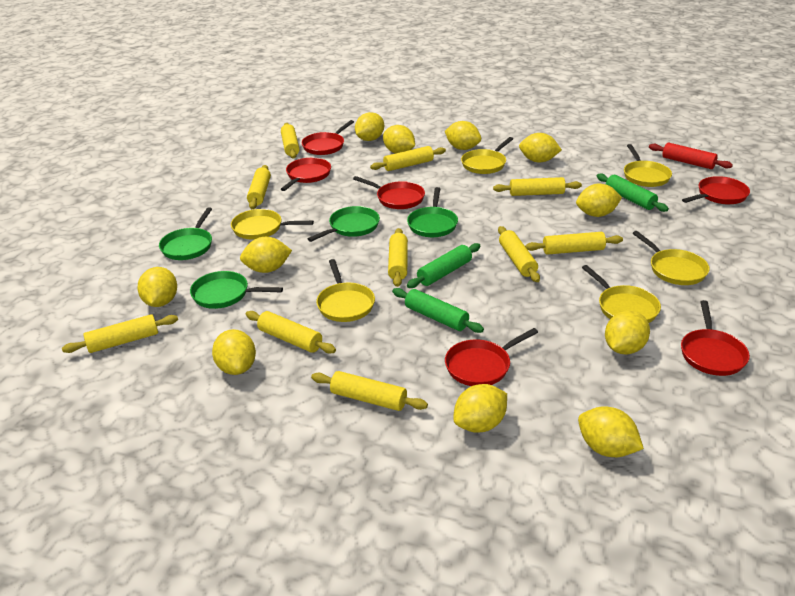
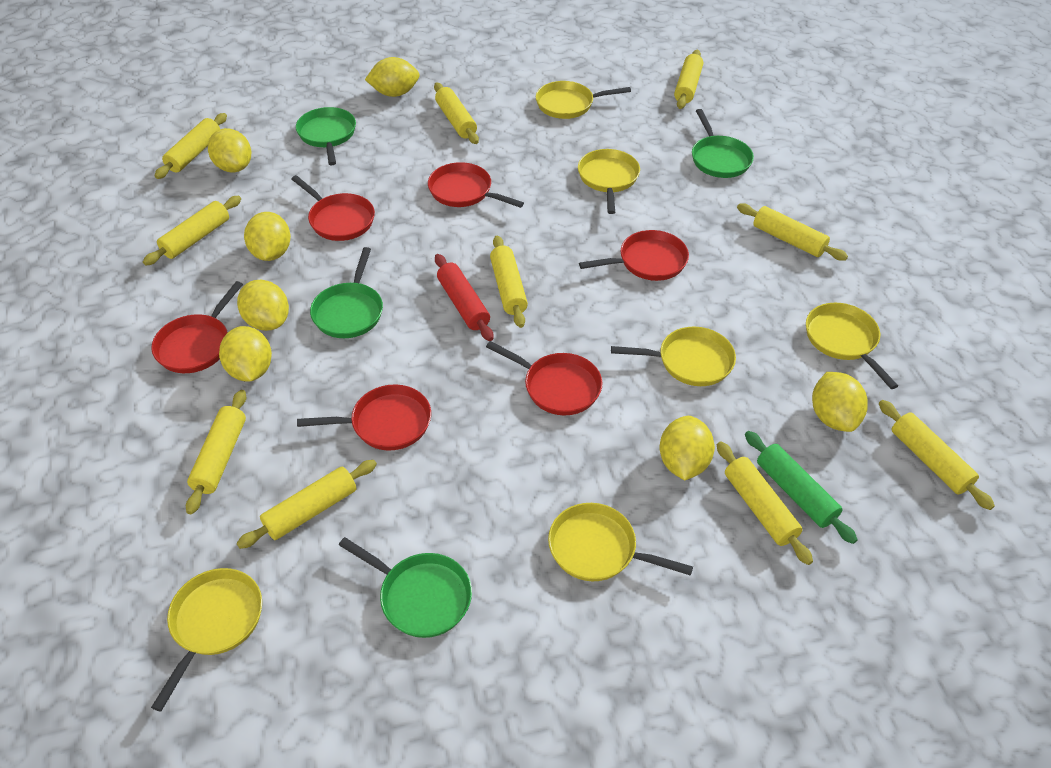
green rolling pin: [392,288,484,333] [407,243,480,288] [597,174,669,212] = 3 -> [745,431,858,544] = 1
yellow lemon: [137,267,177,307] [212,329,256,375] [240,237,292,273] [355,112,384,141] [383,125,415,154] [445,121,481,150] [453,384,507,432] [519,133,562,163] [576,184,622,217] [578,406,644,457] [605,311,650,354] = 11 -> [208,128,251,172] [219,326,272,381] [237,280,289,331] [244,212,291,261] [365,57,420,97] [660,416,715,480] [812,372,868,432] = 7

